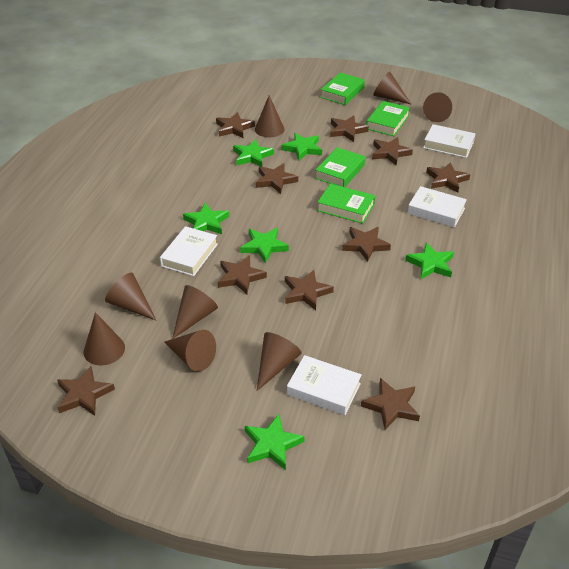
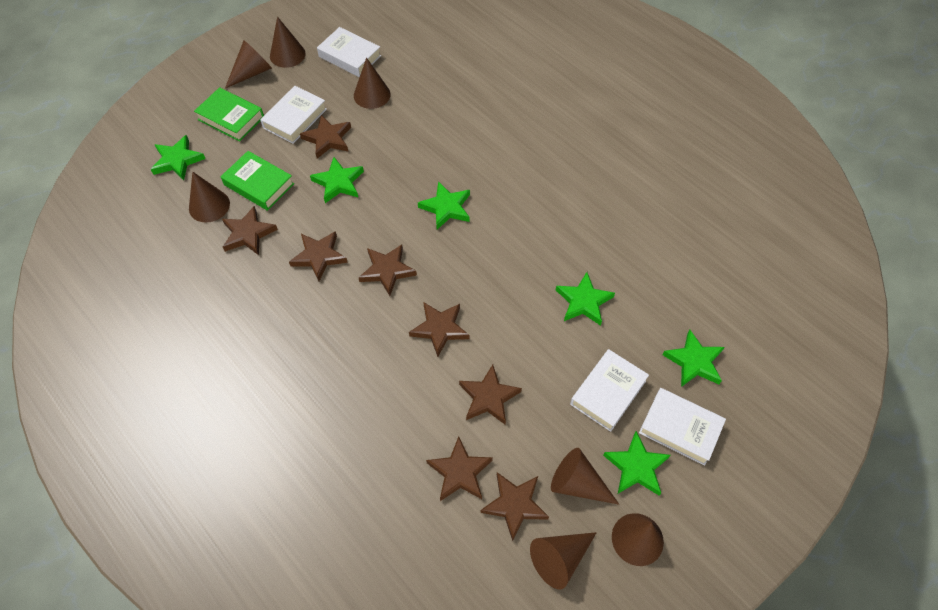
brown cone: [84,312,125,366] [105,273,156,320] [165,330,216,372] [172,285,218,339] [255,95,284,138] [257,332,302,391] [373,71,412,105] [423,92,452,122] = 8 -> [189,172,230,223] [225,40,272,89] [270,17,306,68] [354,58,391,109] [530,532,597,590] [551,448,619,505] [612,513,664,566] = 7
brown star: [57,366,115,416] [216,112,255,138] [218,255,267,294] [256,163,298,194] [285,270,334,310] [330,115,369,142] [342,227,391,262] [361,378,420,430] [372,137,413,165] [426,162,470,193] = 10 -> [222,206,278,255] [289,231,348,281] [300,115,351,159] [358,244,417,296] [409,302,469,357] [426,436,493,501] [459,365,522,425] [480,472,549,541] = 8
green book: [315,147,365,187] [317,184,375,224] [320,72,365,105] [366,101,410,136] = 4 -> [194,87,264,142] [221,151,294,211] = 2

